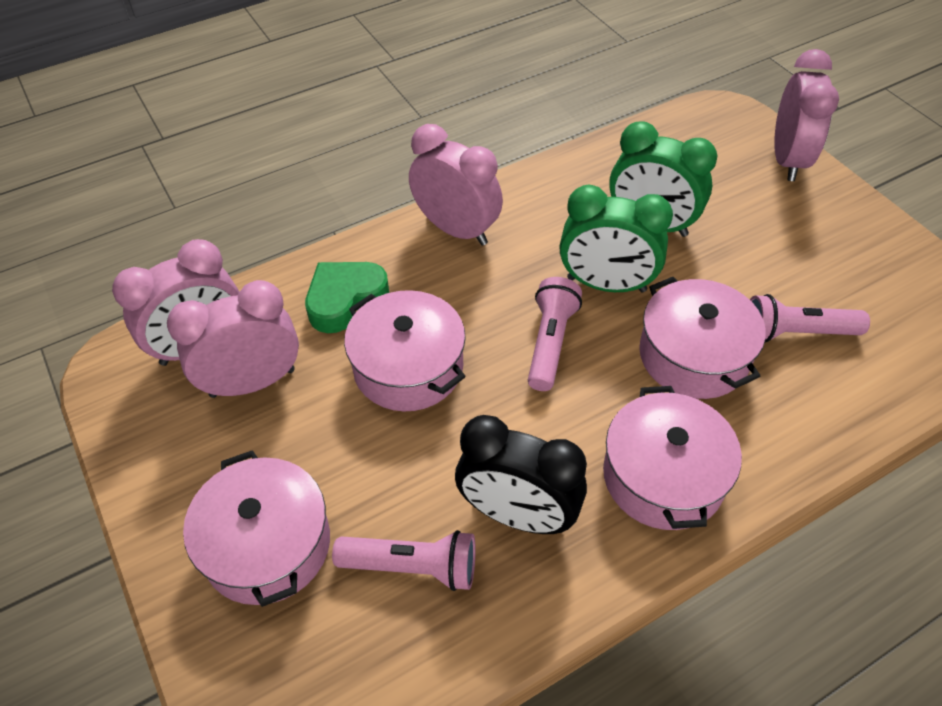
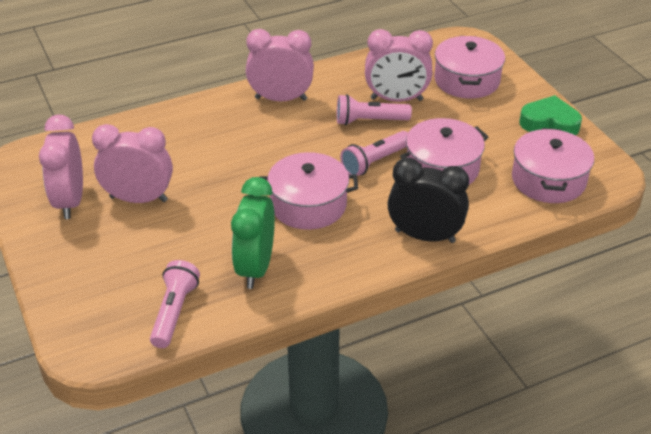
green clock: [560,184,673,292] [609,121,717,237] = 2 -> [231,177,275,289] = 1

